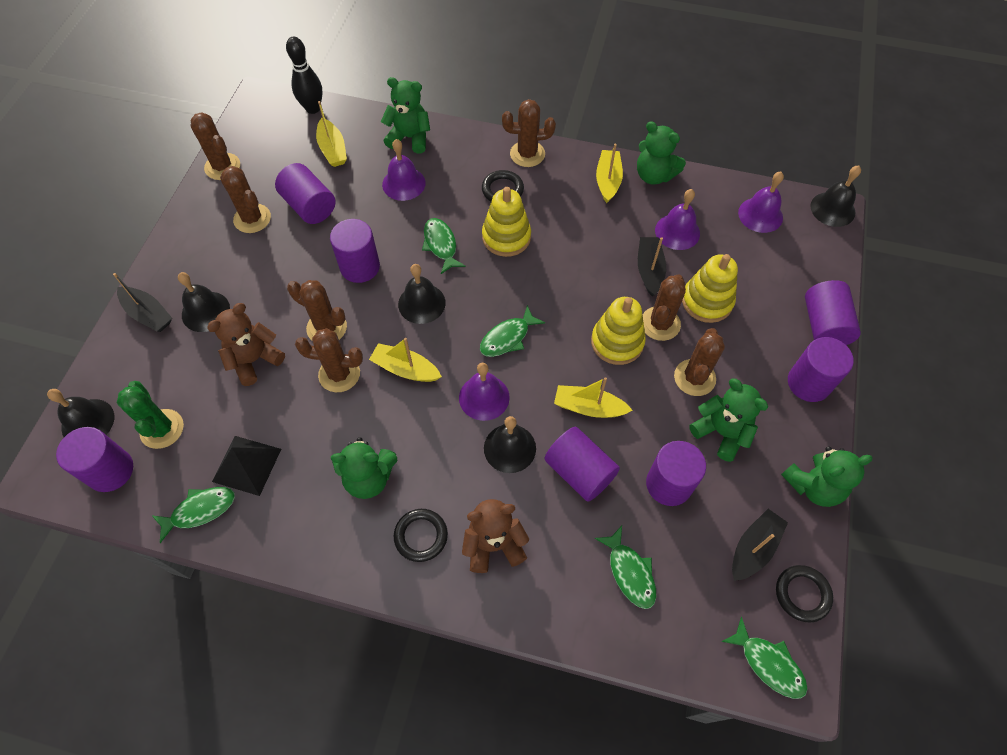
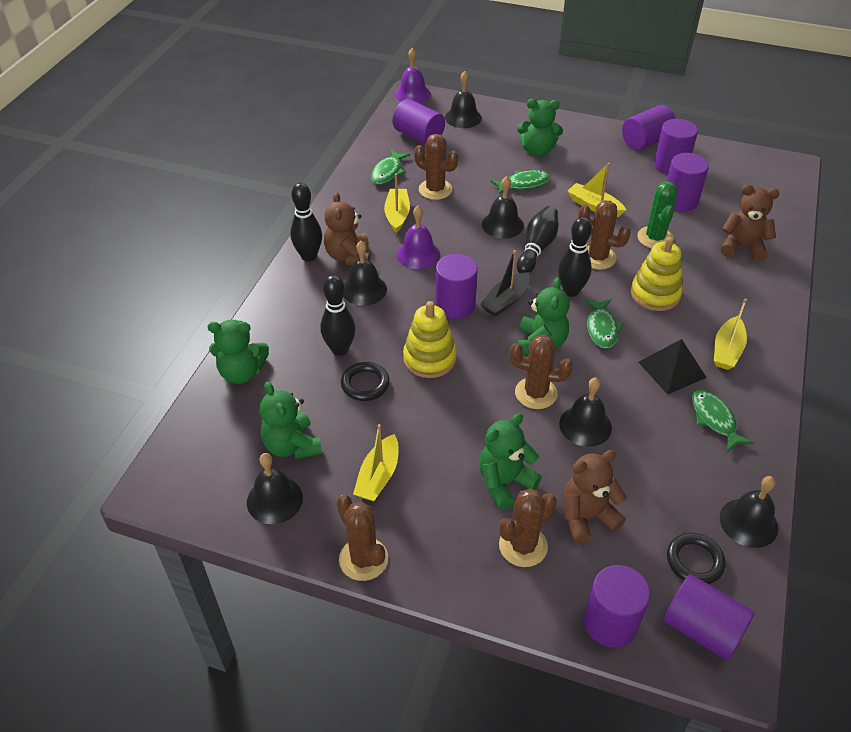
black bell: [47,389,114,437] [178,272,230,332] [398,264,446,324] [484,416,536,473] [810,165,861,227] = 5 -> [247,453,303,524] [343,241,387,306] [445,71,482,128] [482,176,524,239] [559,378,612,447] [720,476,778,548] = 6
black boat: [113,273,172,332] [638,237,666,296] [732,509,788,581] = 3 -> [480,250,530,317] = 1
black bowling pin: [286,37,323,114] = 1 -> [290,183,322,261] [321,275,356,356] [517,206,558,273] [558,217,592,297] = 4
black ring: [394,509,448,562] [482,170,524,202] [776,565,833,622] = 3 -> [341,362,390,401] [667,533,726,584] = 2
brown cactus: [190,112,240,180] [220,166,271,233] [287,280,347,340] [295,328,363,392] [502,99,556,167] [643,274,686,341] [674,328,725,396] = 7 -> [336,494,388,581] [414,134,458,200] [499,488,557,567] [509,335,573,409] [578,200,631,270] = 5
brown teddy bear: [207,303,285,386] [462,499,529,573] = 2 -> [324,192,370,266] [563,450,627,544] [721,185,779,262] = 3
green fish: [151,487,235,543] [422,218,466,274] [480,305,545,357] [595,526,656,609] [721,617,808,699] = 5 -> [371,149,410,184] [491,170,550,194] [585,298,624,348] [692,389,753,452] = 4
purple bell: [382,139,426,201] [459,363,510,421] [655,189,700,250] [738,172,784,233] = 4 -> [395,48,431,103] [397,206,440,269] = 2
yellow stacking toy: [482,187,531,257] [591,297,646,365] [682,254,738,323] = 3 -> [403,301,457,378] [631,237,683,311] = 2

